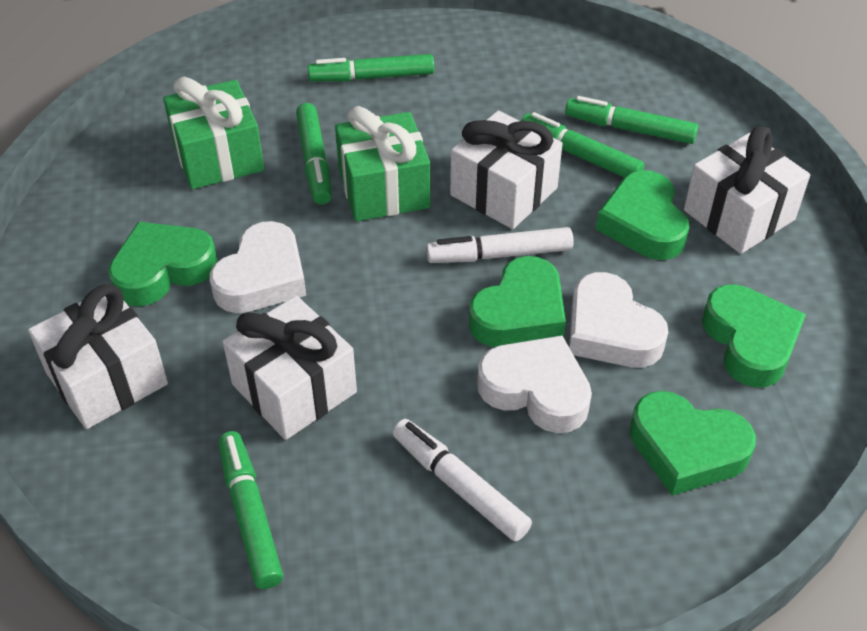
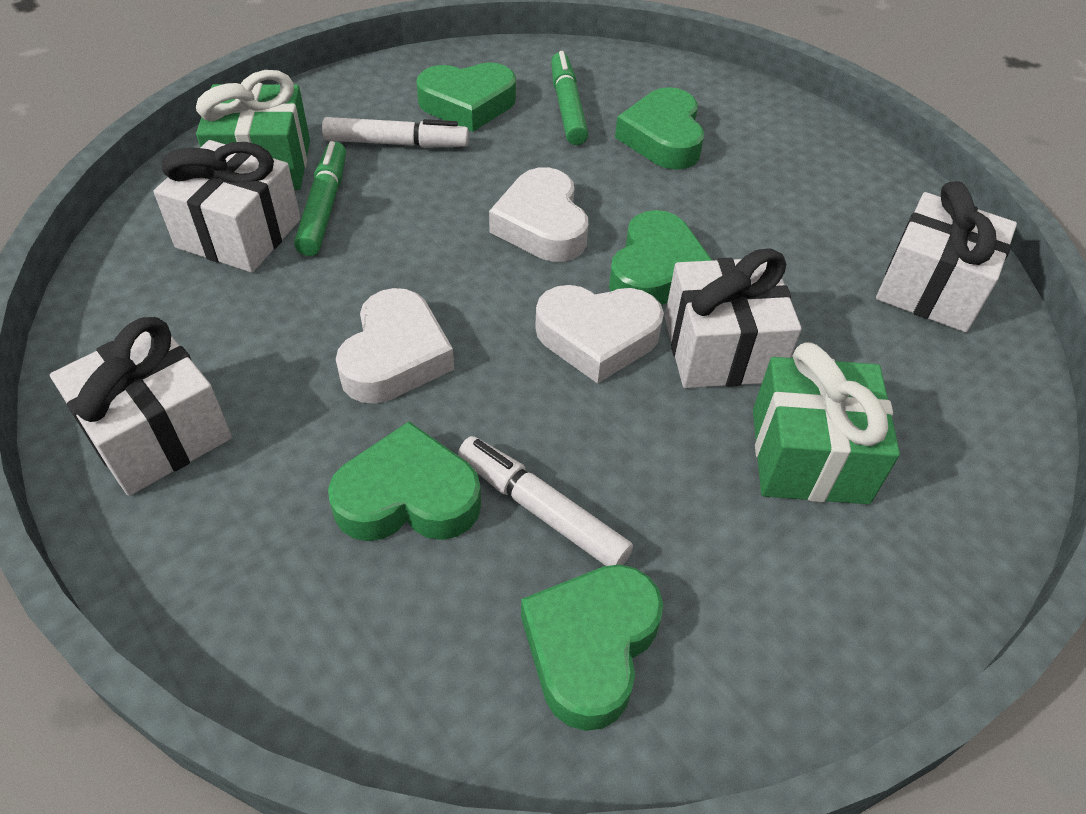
green marker: [219,431,283,589] [296,103,332,205] [307,54,434,82] [521,112,645,177] [565,96,698,144] = 5 -> [294,141,346,256] [551,51,589,145] = 2

